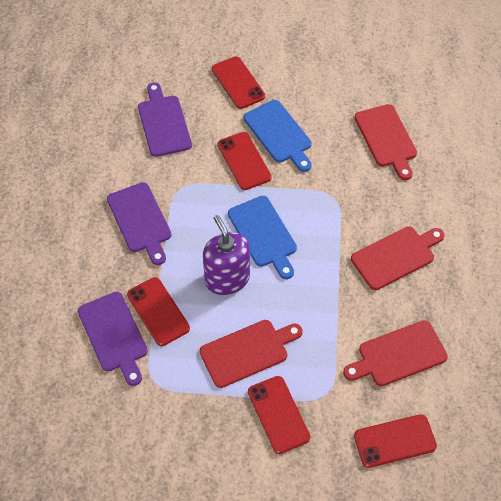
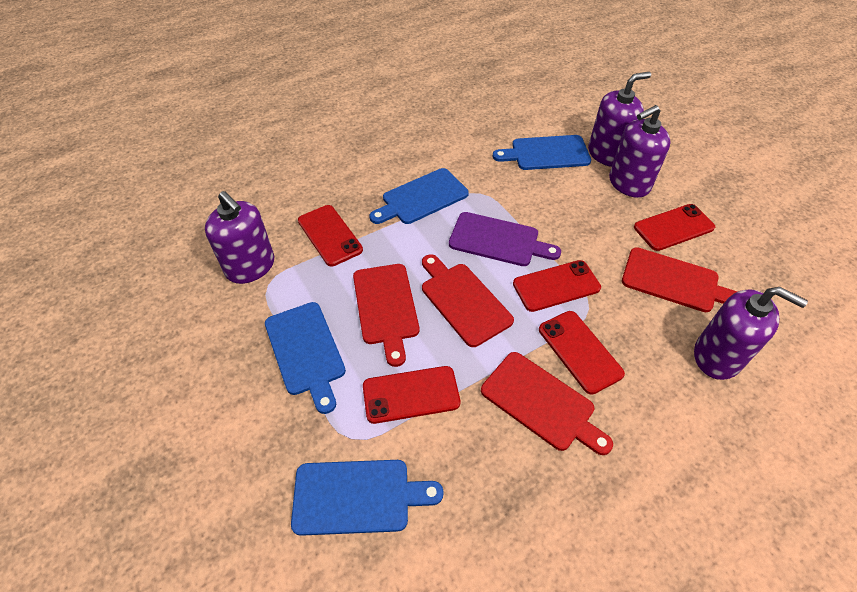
blue cutting board: [228,196,297,279] [243,100,312,172] = 2 -> [265,302,346,414] [291,460,444,536] [369,168,469,224] [493,135,591,170] = 4
purple cutting board: [78,292,148,386] [107,182,171,265] [138,83,192,157] = 3 -> [449,212,561,266] = 1
purple soap dispenser: [203,215,250,295] = 1 -> [205,191,274,284] [588,72,651,167] [609,105,671,198] [694,287,808,380] = 4

